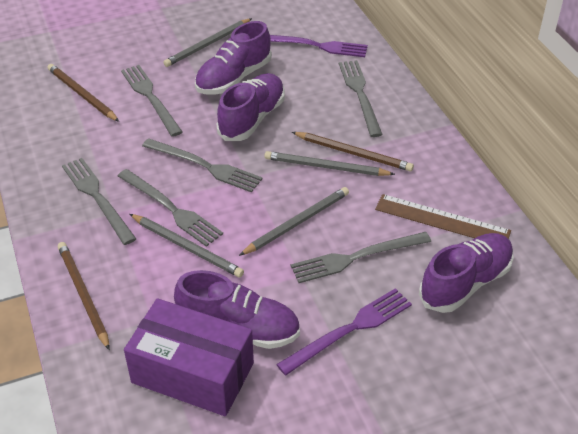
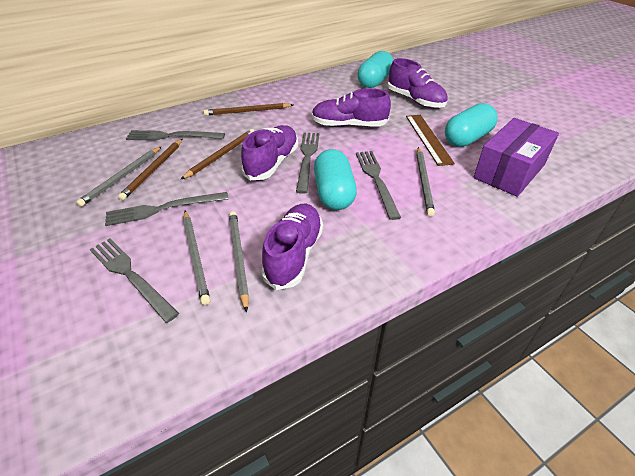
grey fork: [62,158,136,245] [118,169,223,247] [121,65,182,137] [142,138,263,193] [291,232,431,283] [339,60,383,137] = 6 -> [90,238,179,323] [105,192,229,226] [126,130,225,141] [296,133,319,194] [356,151,401,220] = 5
purple fork: [270,35,368,57] [276,288,412,376] = 2 -> none = 0
turquoise capsule: none = 0 -> [314,149,357,210] [358,51,393,88] [445,103,498,147] = 3

